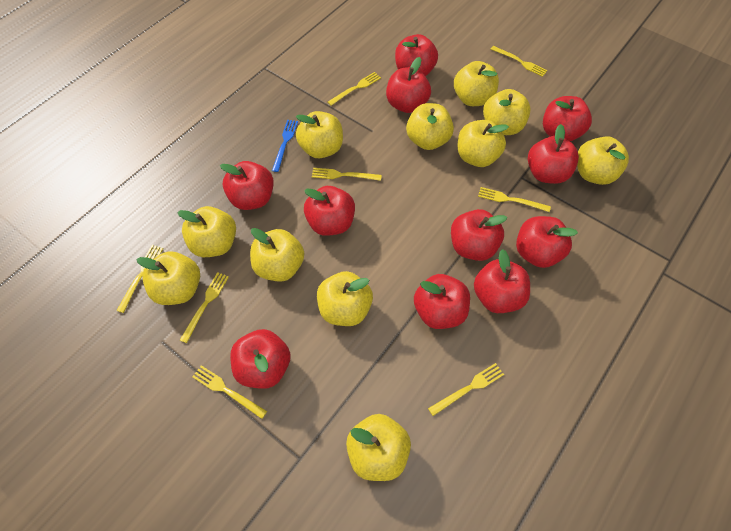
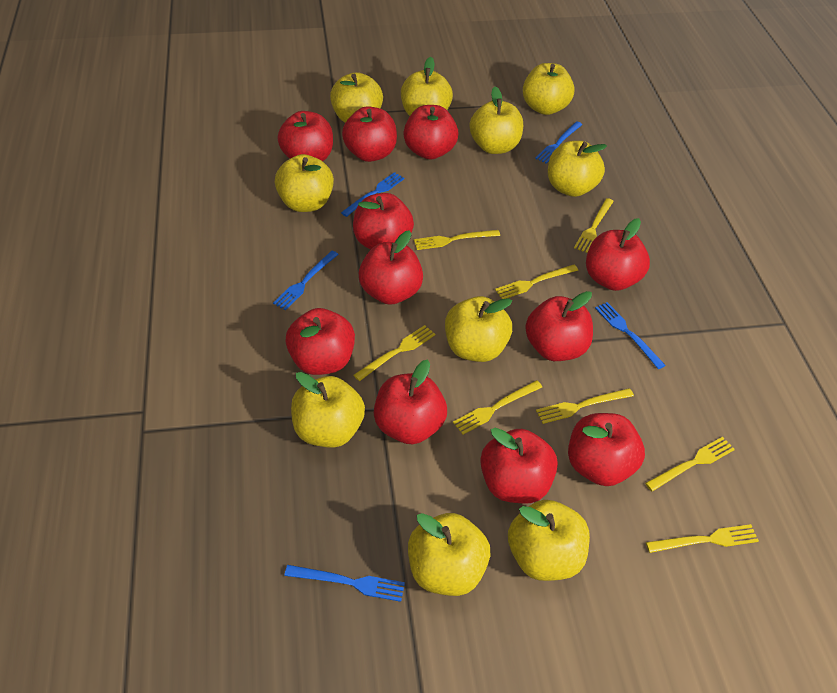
blue fork: [272,120,298,172] = 1 -> [273,251,339,310] [284,565,405,602] [341,172,405,217] [535,121,583,164] [595,302,666,369] = 5
yellow apple: [136,251,200,305] [177,206,236,257] [250,228,304,282] [296,111,343,158] [317,271,373,326] [346,414,411,481] [406,103,454,150] [454,61,499,106] [457,120,509,167] [483,89,531,135] [577,136,629,185] = 11 -> [275,154,334,212] [291,372,365,448] [330,72,383,123] [401,57,453,116] [408,513,490,596] [445,296,512,362] [470,86,523,154] [508,500,590,581] [523,63,575,115] [548,141,607,197] = 10

